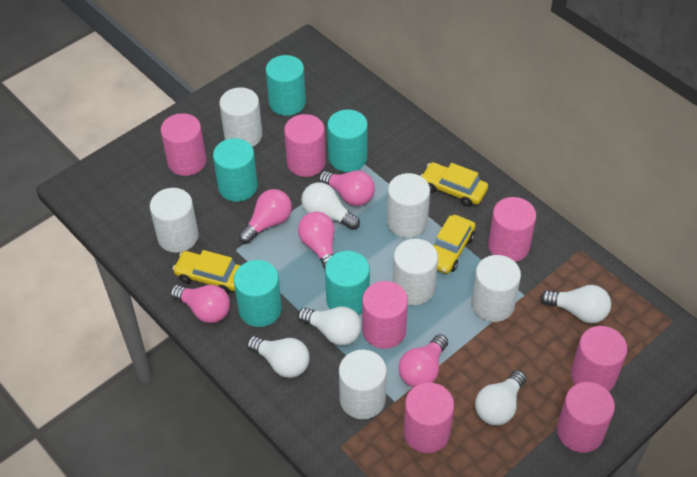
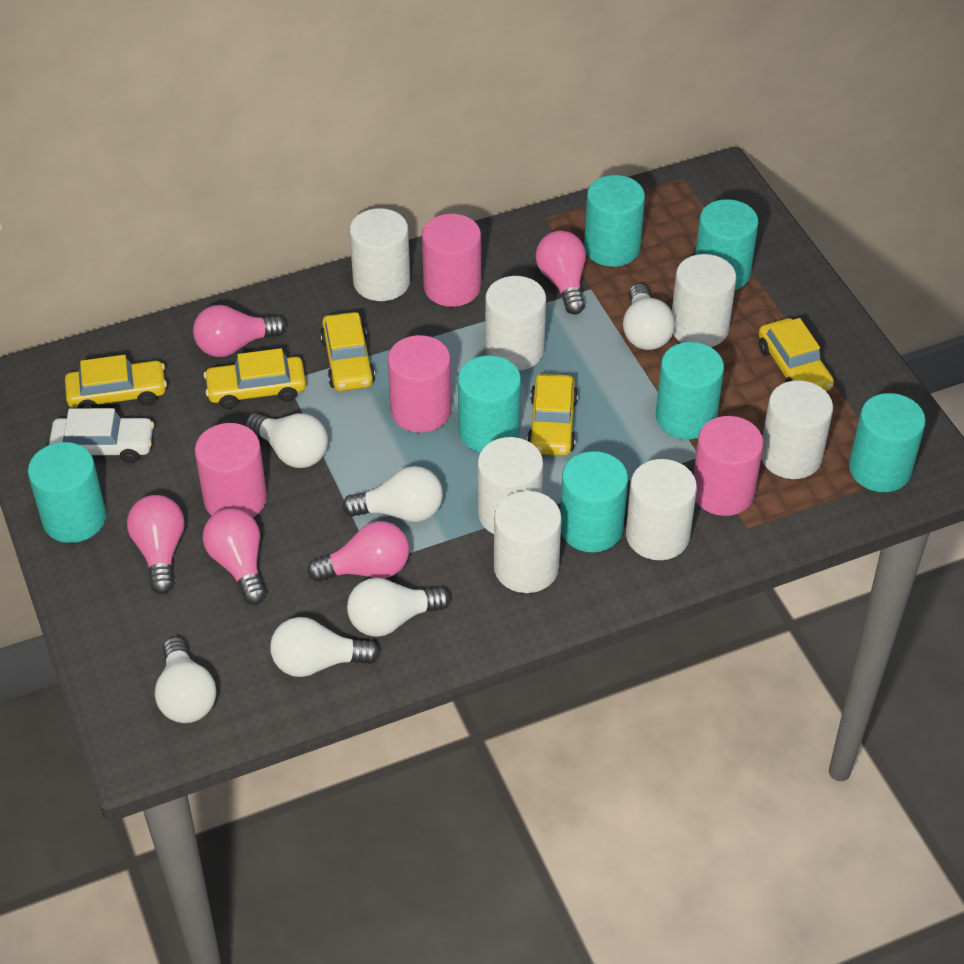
pink cylinder: [161,113,207,176] [284,114,326,177] [362,281,408,349] [403,382,454,453] [488,197,536,262] [557,382,615,453] [571,326,627,391] = 7 -> [195,423,267,517] [388,335,451,433] [422,214,481,307] [693,416,764,516] = 4
turquoise cylinder: [213,138,258,202] [234,260,282,327] [266,55,306,116] [325,251,370,315] [327,110,368,172] = 5 -> [28,442,106,543] [458,355,521,452] [560,451,628,553] [584,175,645,267] [656,342,724,439] [695,199,759,290] [849,393,926,492] = 7
white car: none = 0 -> [49,408,154,463] = 1
white cylinder: [150,188,199,253] [219,87,262,147] [339,350,387,419] [387,173,430,238] [393,239,438,305] [471,255,521,322] = 6 -> [349,208,410,301] [478,437,543,534] [485,276,546,371] [494,491,562,593] [626,459,697,560] [672,254,736,347] [761,380,833,479] = 7
white light bulb: [247,336,310,378] [297,307,362,346] [301,182,360,230] [475,370,526,425] [540,285,611,324] = 5 -> [155,637,217,723] [245,413,328,468] [270,617,380,677] [342,466,443,522] [347,578,450,637] [623,284,675,350] = 6
yellow car: [173,250,241,294] [421,162,488,207] [433,215,476,274] = 3 -> [65,355,167,408] [204,348,306,409] [320,312,375,391] [527,374,578,456] [759,318,834,391] = 5

